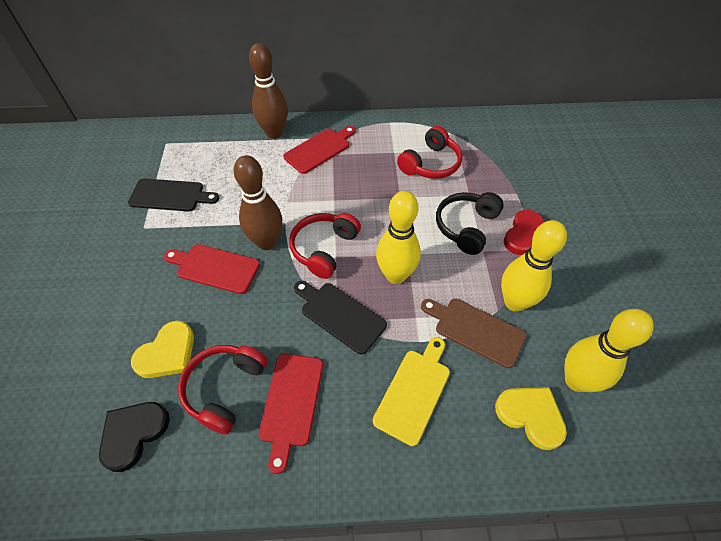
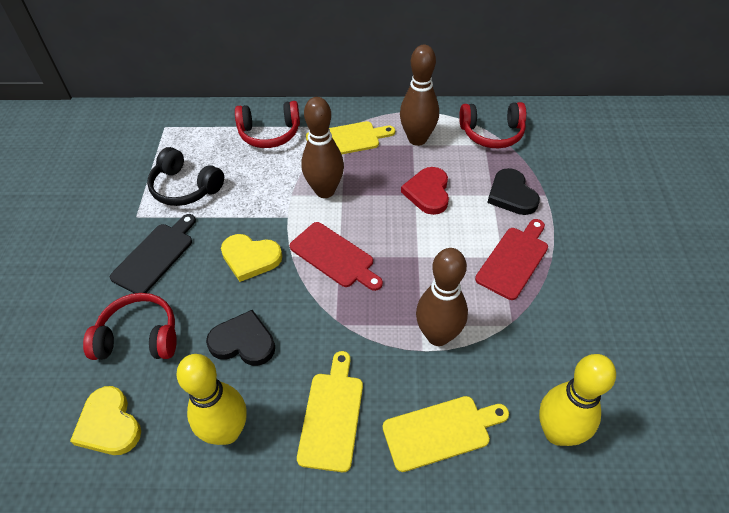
black cutting board: [128,178,219,212] [294,281,387,354] = 2 -> [110,214,196,293] = 1
black heart: [99,402,170,472] = 1 -> [206,310,275,366] [487,168,540,215] = 2
brown bowling pin: [234,155,282,250] [249,43,288,139] = 2 -> [302,97,344,198] [400,45,439,146] [416,248,468,346] = 3
brown cutting board: [421,299,526,368] = 1 -> none = 0
red cutting board: [164,244,260,294] [259,354,323,474] [283,126,356,174] = 3 -> [290,222,383,291] [475,219,548,300] = 2
yellow bowling pin: [376,191,421,284] [501,220,567,312] [564,309,654,392] = 3 -> [176,354,247,445] [539,354,616,446] = 2
yellow cutting board: [373,337,450,446] = 1 -> [297,351,363,472] [306,121,395,155] [383,396,509,472] = 3

